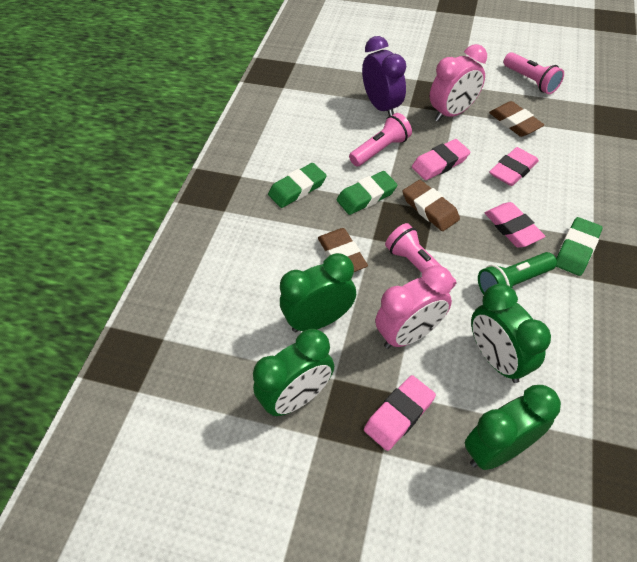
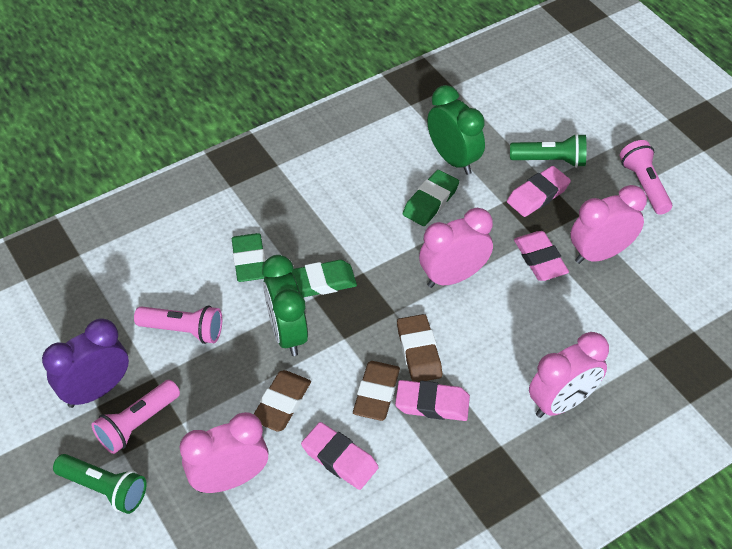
green clock: [253,329,334,416] [280,253,356,332] [465,385,561,470] [471,284,551,383] = 4 -> [262,255,308,356] [427,85,485,175] = 2
green flashlight: [478,252,557,295] = 1 -> [53,454,147,514] [510,133,586,168] = 2
pink clock: [375,265,453,349] [430,44,487,122] = 2 -> [180,412,269,493] [419,208,493,288] [529,332,609,418] [570,185,647,264] = 4

